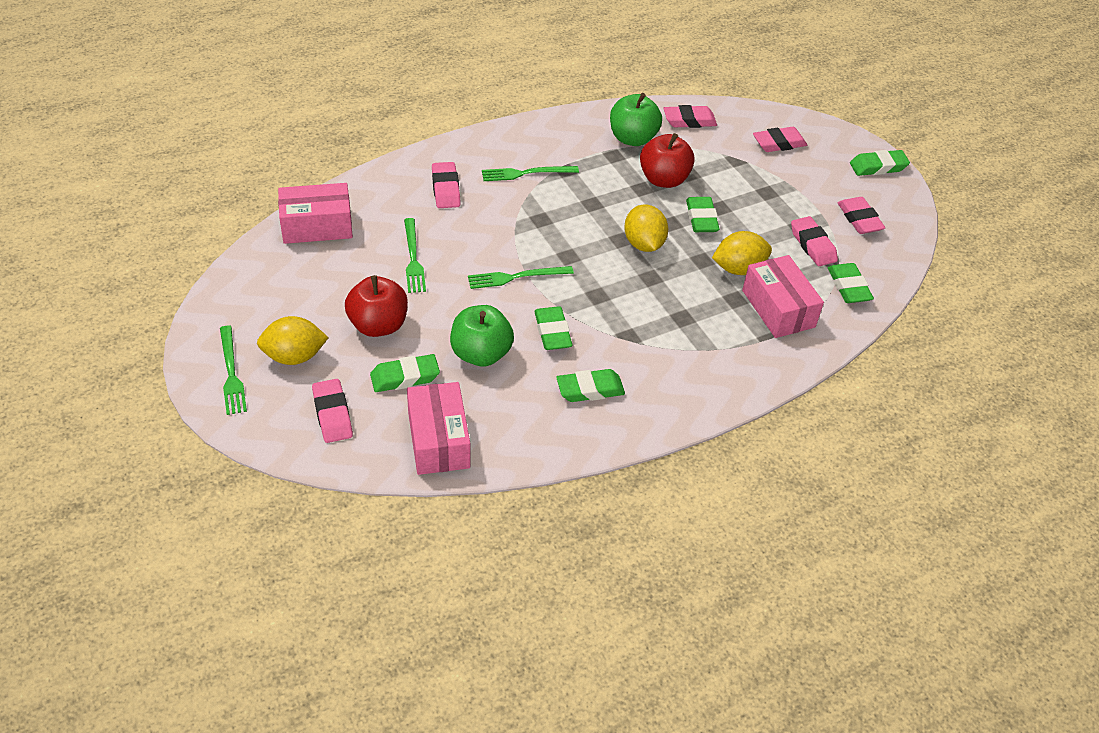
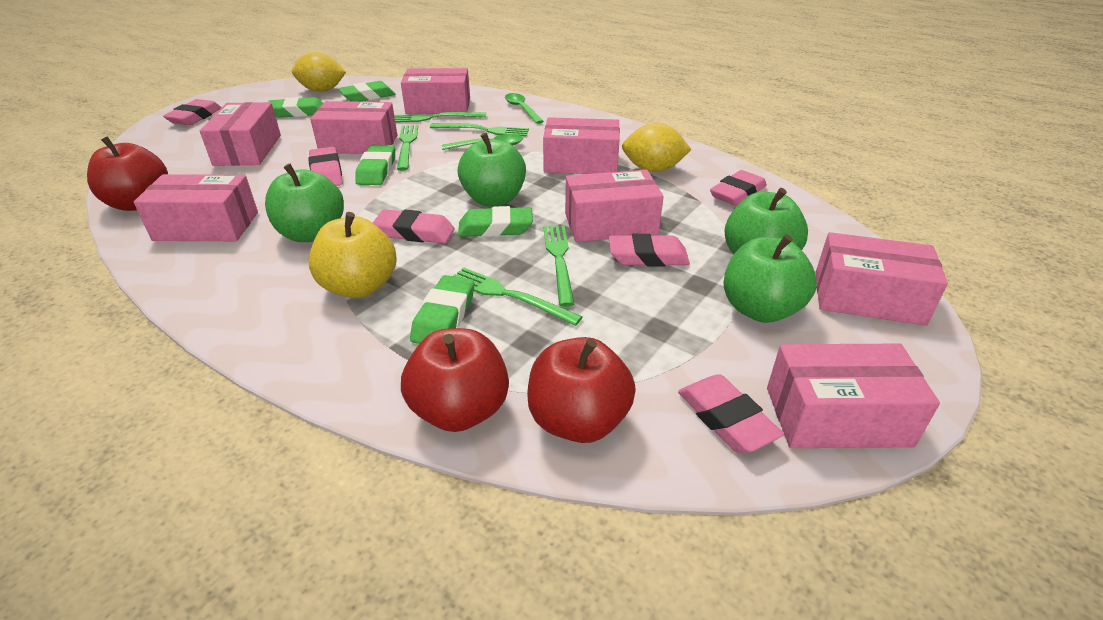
green apple: [450,305,514,367] [610,93,662,146] = 2 -> [265,164,344,242] [458,133,526,206] [723,235,817,323] [725,188,808,254] = 4
green eraser: [370,354,440,392] [534,306,573,350] [556,369,625,402] [686,197,720,232] [828,263,874,303] [850,150,910,176] = 6 -> [268,97,323,118] [338,81,395,102] [355,145,395,185] [410,275,475,344] [458,206,533,237] = 5
green fork: [220,326,247,415] [404,218,426,293] [468,266,574,289] [482,166,579,181] = 4 -> [394,112,486,123] [397,125,418,171] [430,123,529,137] [453,267,583,326] [543,225,574,307] = 5
green spoon: none = 0 -> [442,134,523,150] [505,93,544,124] = 2
pink box: [278,183,353,244] [407,382,470,475] [742,255,824,338] = 3 -> [134,174,258,241] [200,102,281,166] [310,101,397,154] [401,68,470,114] [543,117,620,174] [565,170,663,242] [767,344,940,448] [815,232,948,326] = 8
red apple: [345,275,408,337] [640,133,695,188] = 2 -> [87,136,168,211] [401,328,509,432] [527,337,636,443] = 3
yellow apple: none = 0 -> [308,212,397,298] = 1
yellow lemon: [257,316,329,365] [624,205,668,252] [712,231,772,275] = 3 -> [292,52,346,92] [622,123,691,172] = 2

